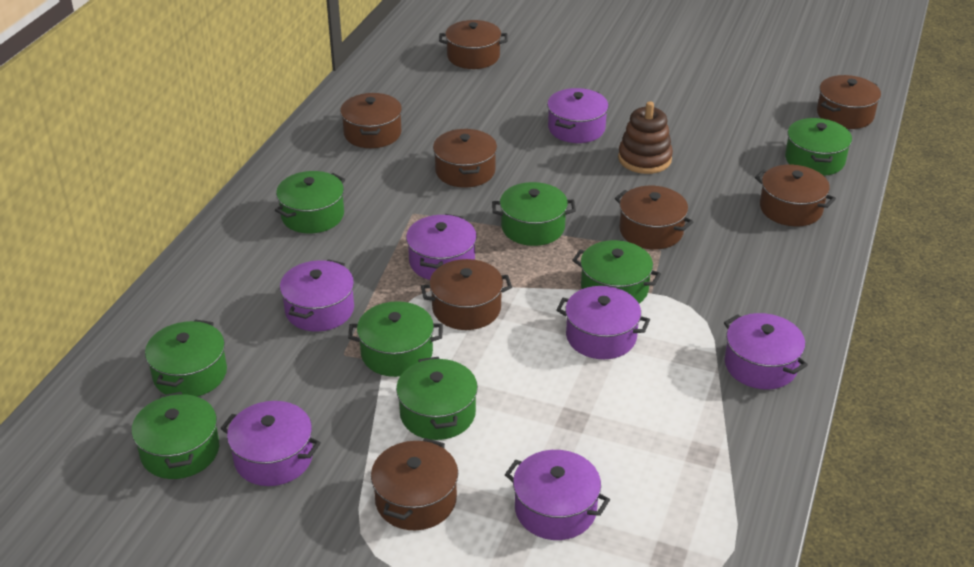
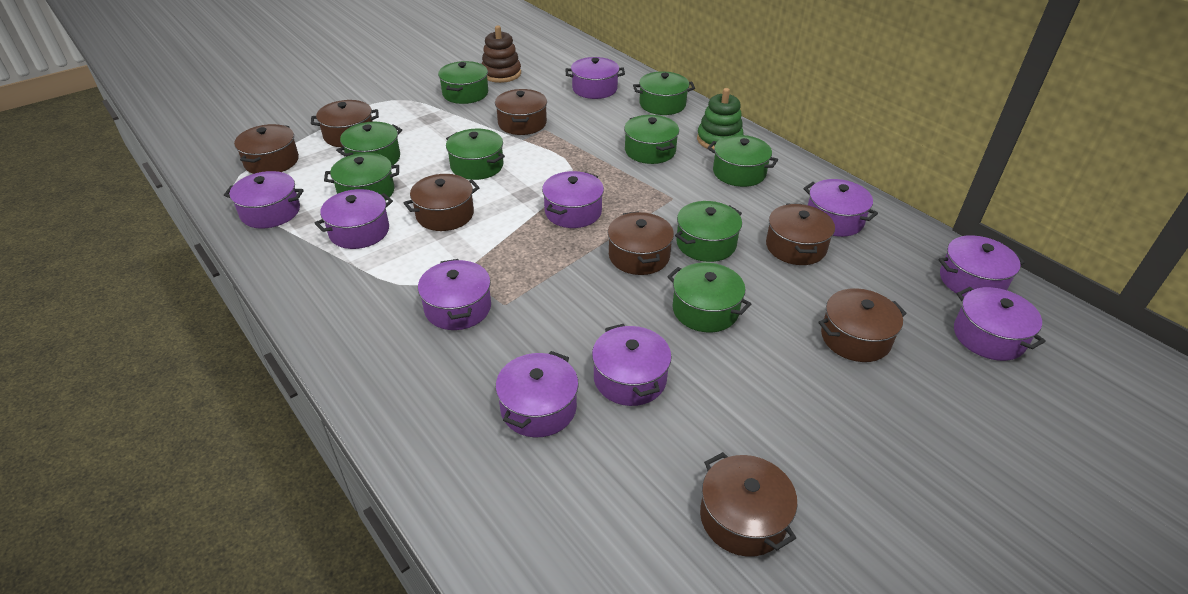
green pot: [131,392,219,479] [145,319,227,397] [275,171,345,233] [348,301,443,377] [396,357,478,440] [492,182,576,246] [572,240,661,303] [785,118,852,176] = 8 -> [324,153,399,201] [336,122,402,165] [438,61,488,104] [446,129,505,180] [624,115,679,164] [633,71,695,115] [667,262,751,332] [675,201,742,262] [707,135,778,187] = 9
green stacking toy: none = 0 -> [697,88,744,149] = 1
purple pot: [220,401,321,486] [280,259,354,332] [406,214,477,280] [505,450,610,540] [547,88,609,143] [556,286,650,359] [724,313,808,389] = 7 -> [224,171,304,228] [314,189,393,249] [418,259,491,330] [496,351,579,437] [542,171,604,228] [565,57,625,99] [592,324,672,406] [804,179,878,237] [939,235,1025,297] [954,287,1046,361] = 10

